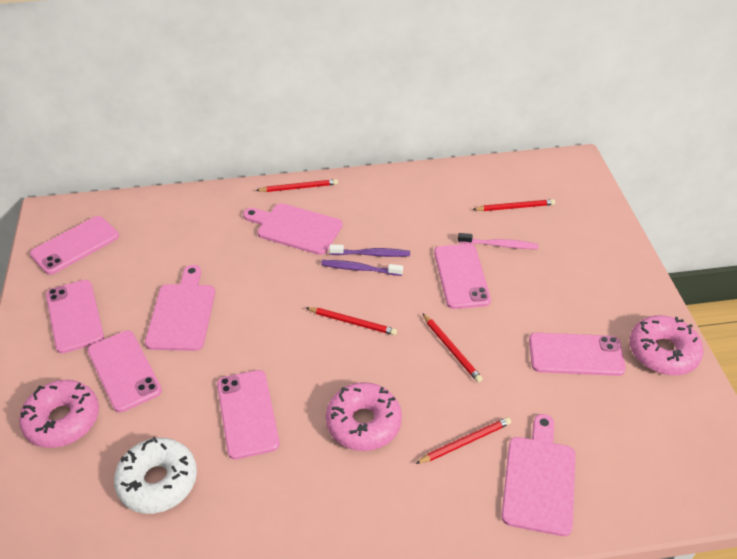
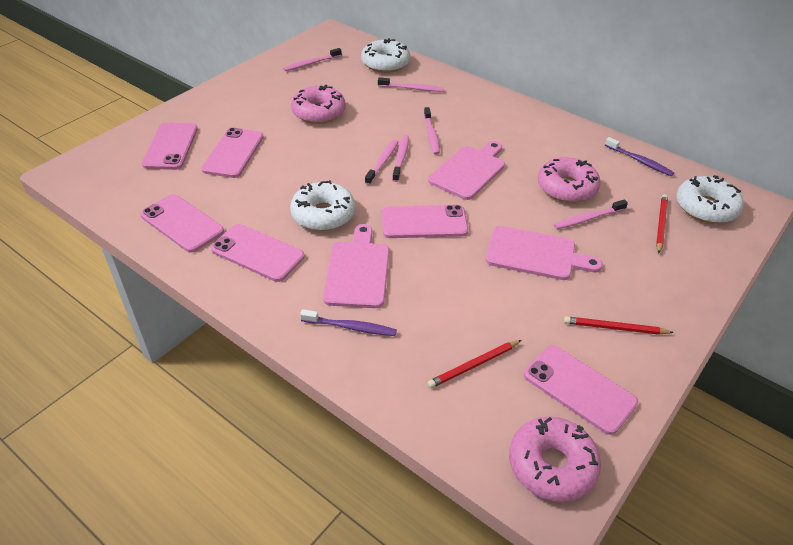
pink toothbrush: [458,233,538,249] = 1 -> [283,48,342,71] [365,140,398,185] [378,77,444,92] [392,135,409,182] [424,107,440,155] [554,199,628,229] = 6
red pencil: [256,179,338,192] [306,307,397,335] [415,417,511,464] [422,313,483,383] [472,199,555,211] = 5 -> [427,340,521,388] [564,316,674,335] [656,194,668,254] = 3
white donut: [114,437,197,514] = 1 -> [290,180,355,231] [361,38,410,73] [676,175,744,224] = 3

